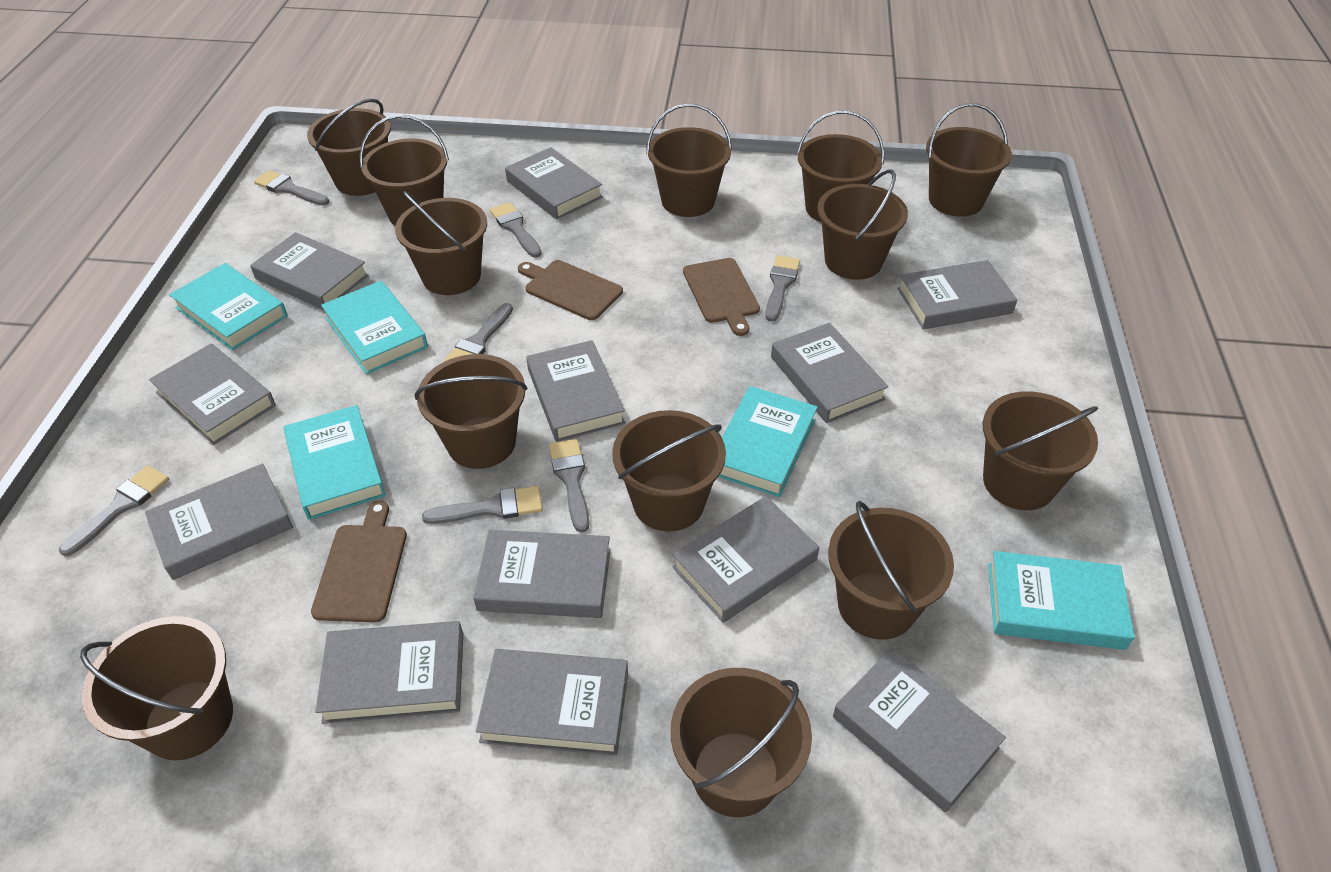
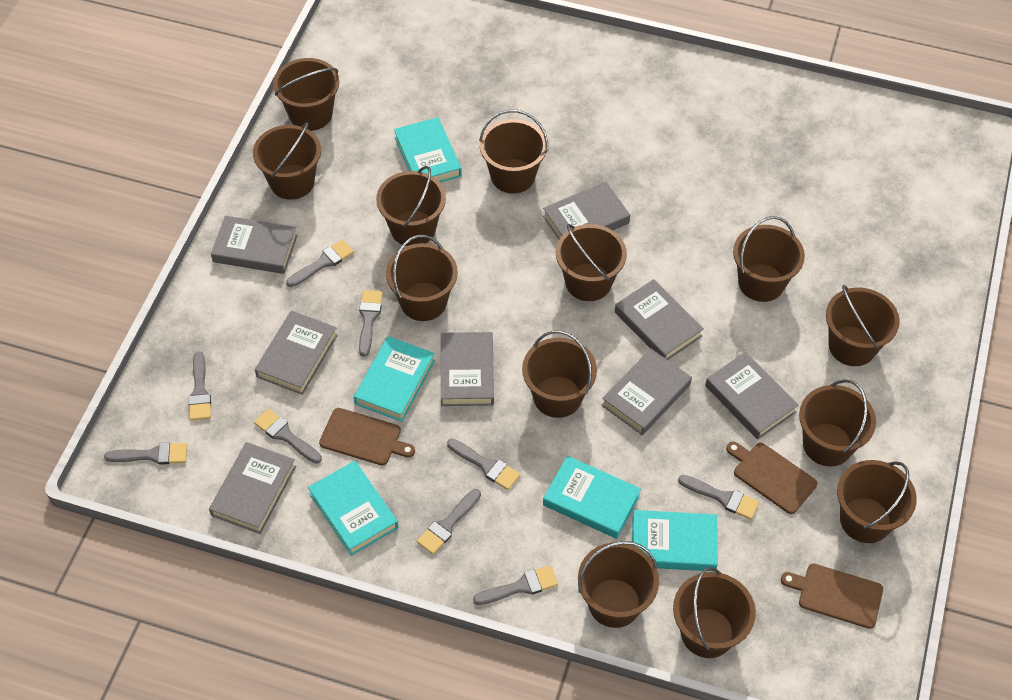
grey book: [145,463,293,580] [149,343,276,445] [250,232,369,310] [315,621,463,724] [473,530,611,618] [476,649,628,756] [505,147,603,219] [526,340,625,442] [672,496,819,623] [771,323,889,423] [833,648,1006,812] [897,260,1017,329] = 12 -> [209,442,296,534] [211,216,298,274] [255,311,338,395] [441,332,494,406] [543,182,630,239] [601,349,692,435] [615,279,704,360] [705,352,799,440] = 8
grey brush: [59,466,169,556] [254,170,329,206] [422,486,543,524] [444,303,513,362] [490,202,542,258] [549,439,589,533] [765,255,800,322] = 7 -> [104,443,187,465] [188,351,211,421] [254,409,322,464] [286,239,354,287] [359,290,383,357] [417,489,481,554] [447,439,520,490] [473,565,558,605] [678,475,759,520] = 9

